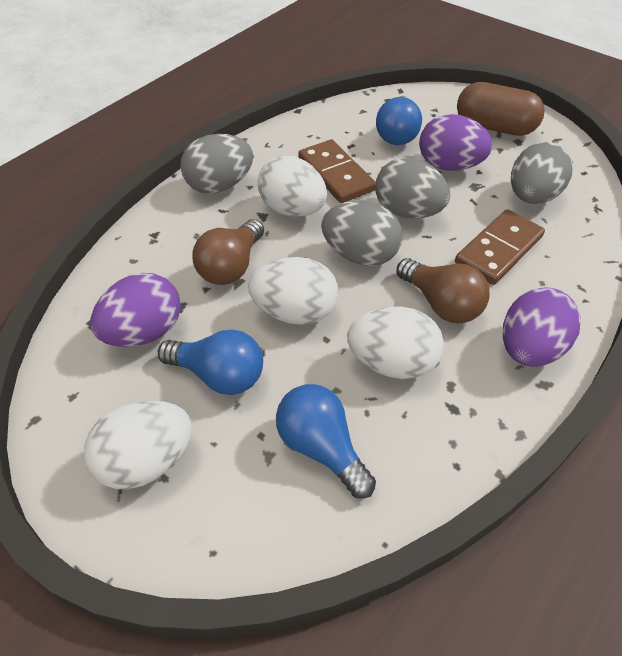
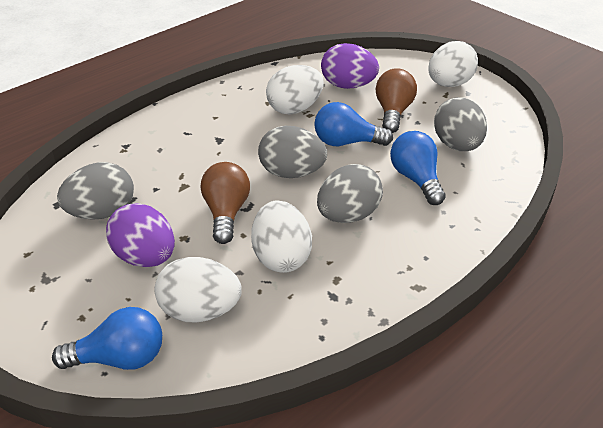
brown capsule: [457,82,545,136] = 1 -> none = 0
brown domino: [298,139,376,203] [455,209,545,285] = 2 -> none = 0
purple egg: [90,273,181,347] [419,114,493,171] [503,287,581,367] = 3 -> [106,203,175,267] [321,43,379,89] = 2

